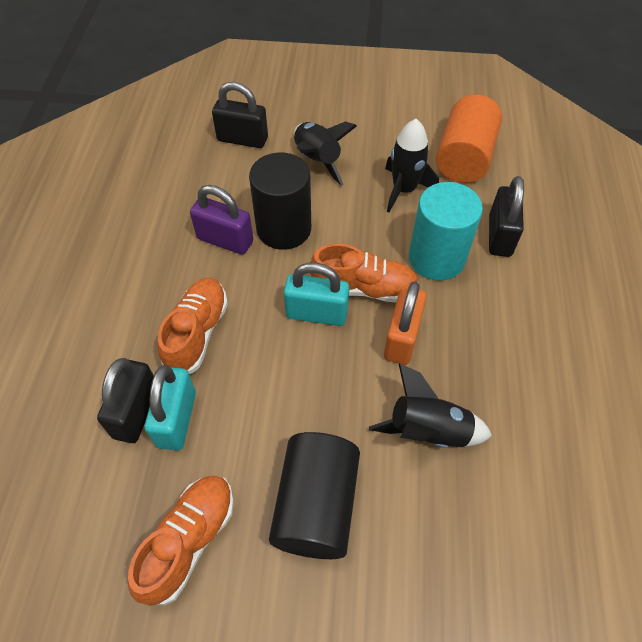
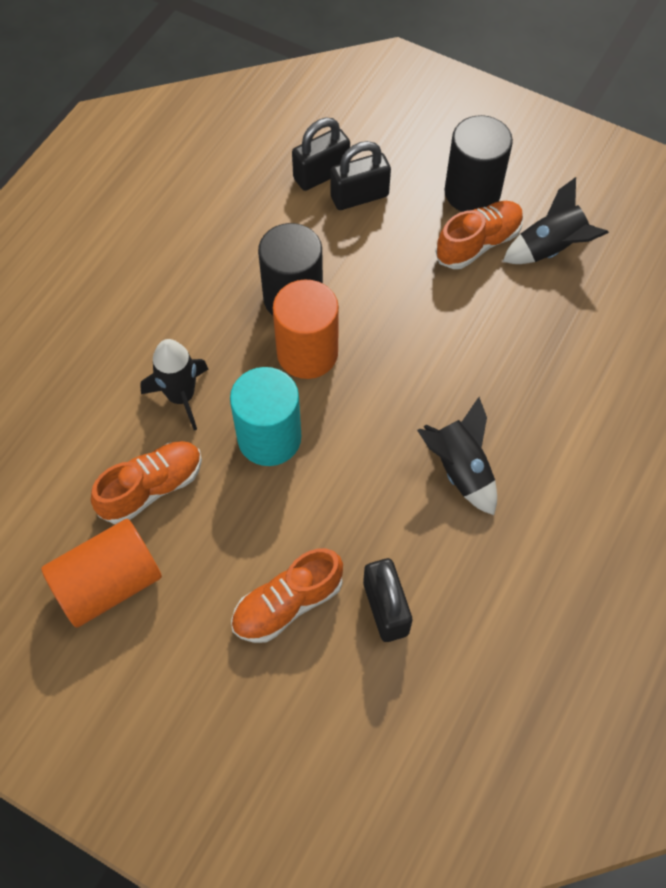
orange cylinder: [436,95,502,183] = 1 -> [41,519,162,628] [273,280,339,379] = 2
orange padlock: [384,281,427,365] = 1 -> none = 0
purple padlock: [190,185,253,255] = 1 -> none = 0
turquoise padlock: [145,365,196,450] [284,263,349,326] = 2 -> none = 0

